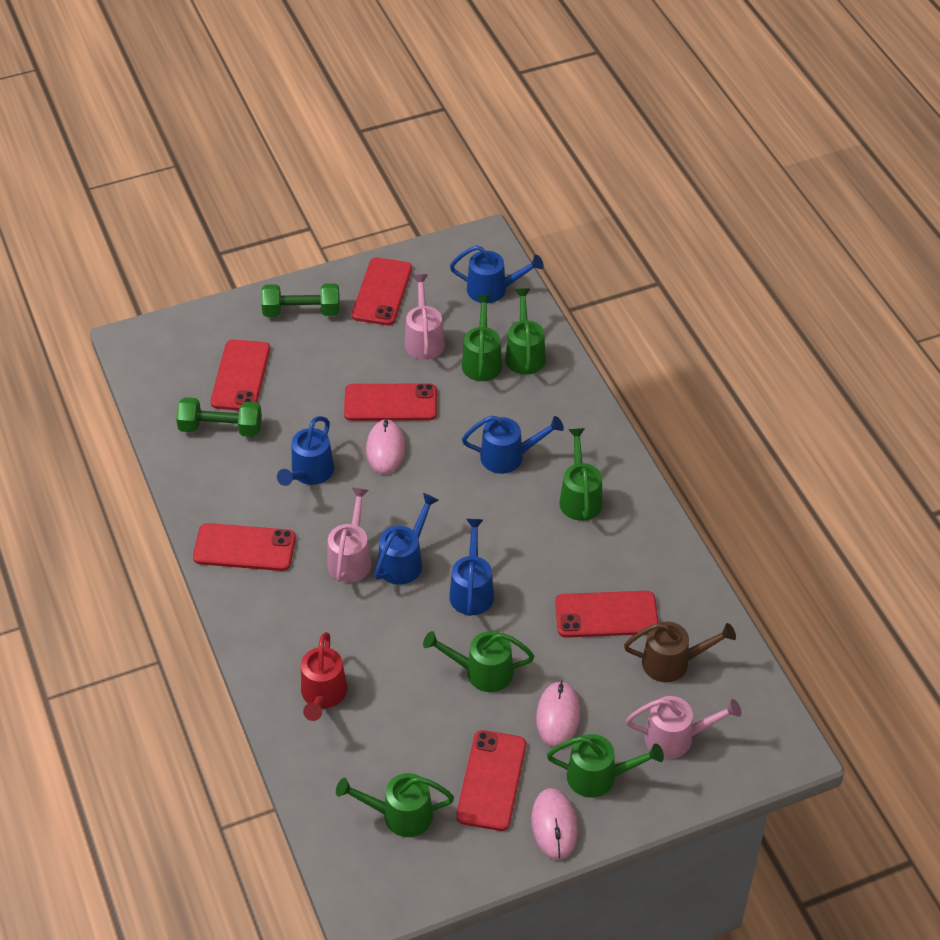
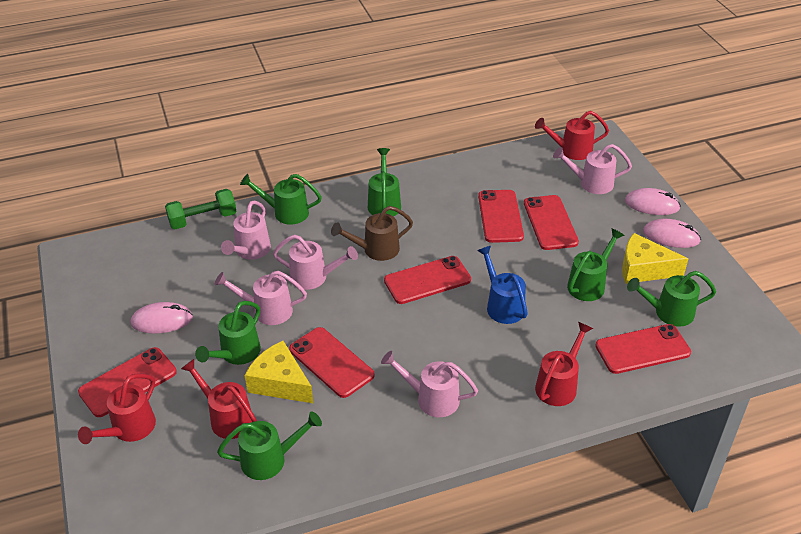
blue watering can: [277,416,334,486] [374,493,439,585] [449,519,494,616] [450,246,544,303] [462,416,564,474] = 5 -> [477,246,528,324] = 1
green dumbbell: [176,397,262,437] [261,283,340,317] = 2 -> [165,189,237,229] = 1
pink watering can: [327,487,372,583] [405,274,445,360] [626,696,742,759] = 3 -> [215,271,307,325] [221,201,271,259] [273,235,358,290] [381,351,478,417] [553,144,632,194] = 5
red watering can: [301,632,347,721] = 1 -> [78,373,156,444] [181,359,257,439] [535,111,609,160] [535,322,593,406] = 4
yellow cheese: none = 0 -> [245,341,313,403] [622,233,688,284] = 2

